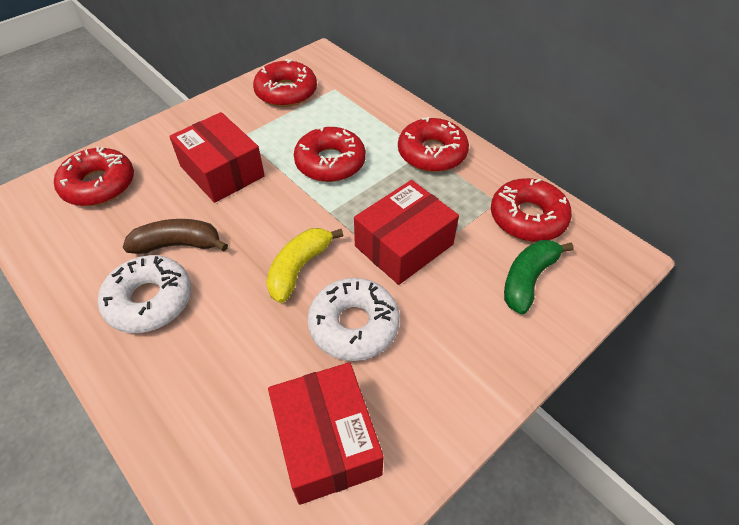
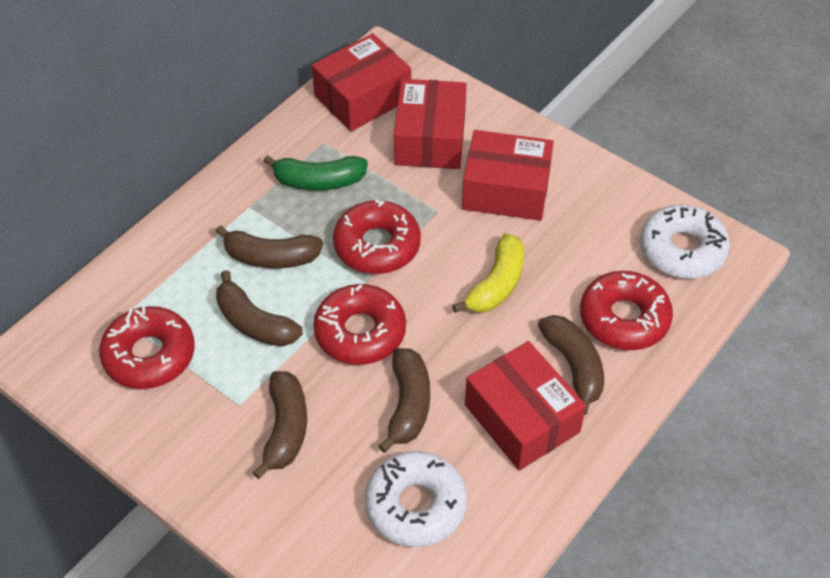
brown banana: [123,219,228,254] = 1 -> [216,225,323,269] [216,270,303,347] [252,371,307,479] [378,348,430,453] [538,315,604,415] = 5
red box: [169,112,265,203] [268,362,384,505] [354,180,459,285] = 3 -> [312,34,411,132] [394,79,467,169] [462,130,554,221] [465,341,586,471] = 4
red donut: [54,147,134,206] [253,59,317,107] [294,126,366,182] [398,117,469,172] [491,178,572,242] = 5 -> [99,306,195,389] [313,284,406,365] [333,200,421,274] [580,271,673,350] = 4

